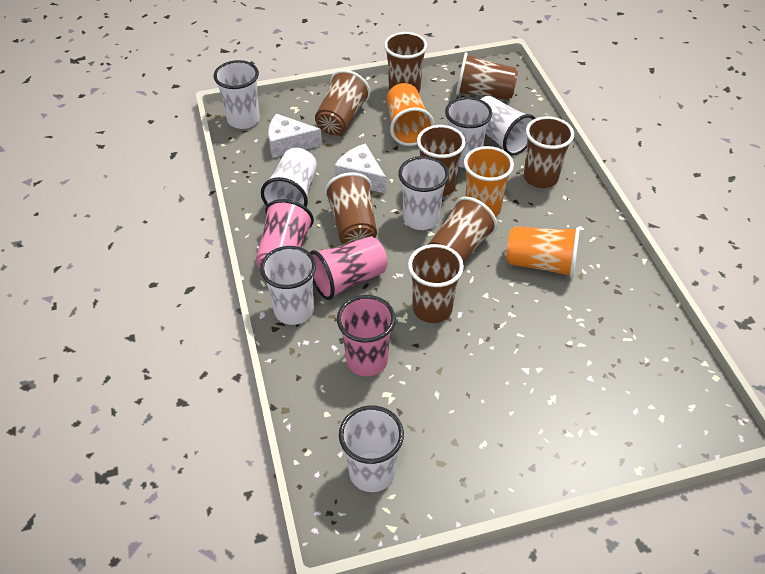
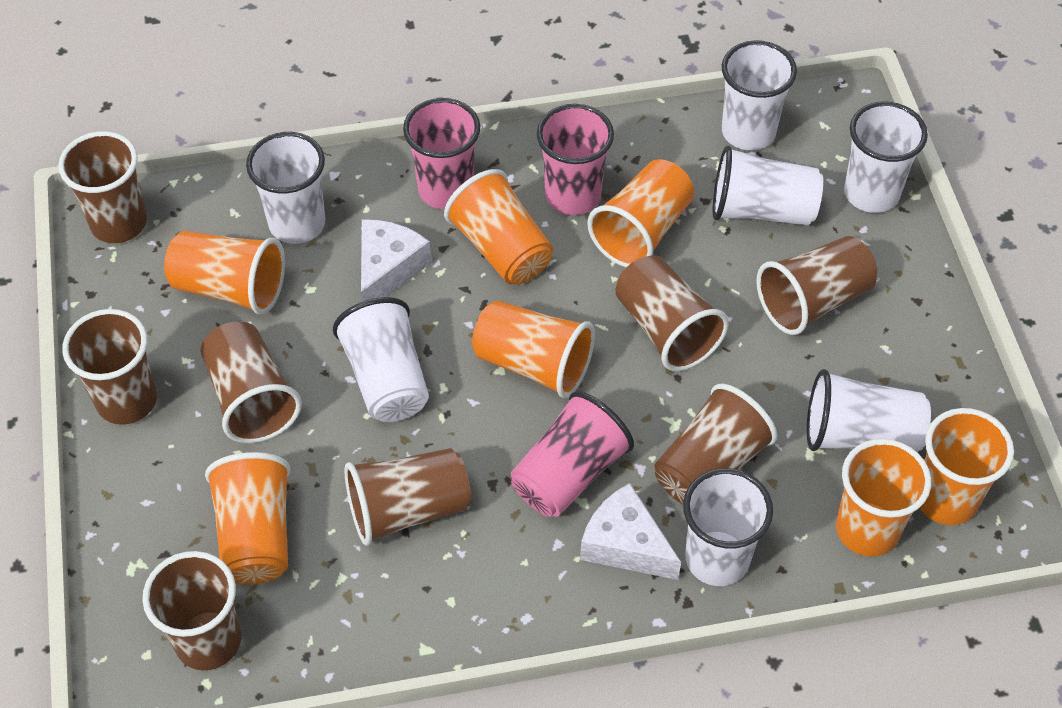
orange cup: [386,83,434,146] [464,146,514,217] [506,226,580,278] = 3 -> [164,231,285,315] [205,452,291,584] [444,169,553,284] [472,300,595,398] [587,159,694,267] [836,439,931,557] [920,408,1014,525] = 7

